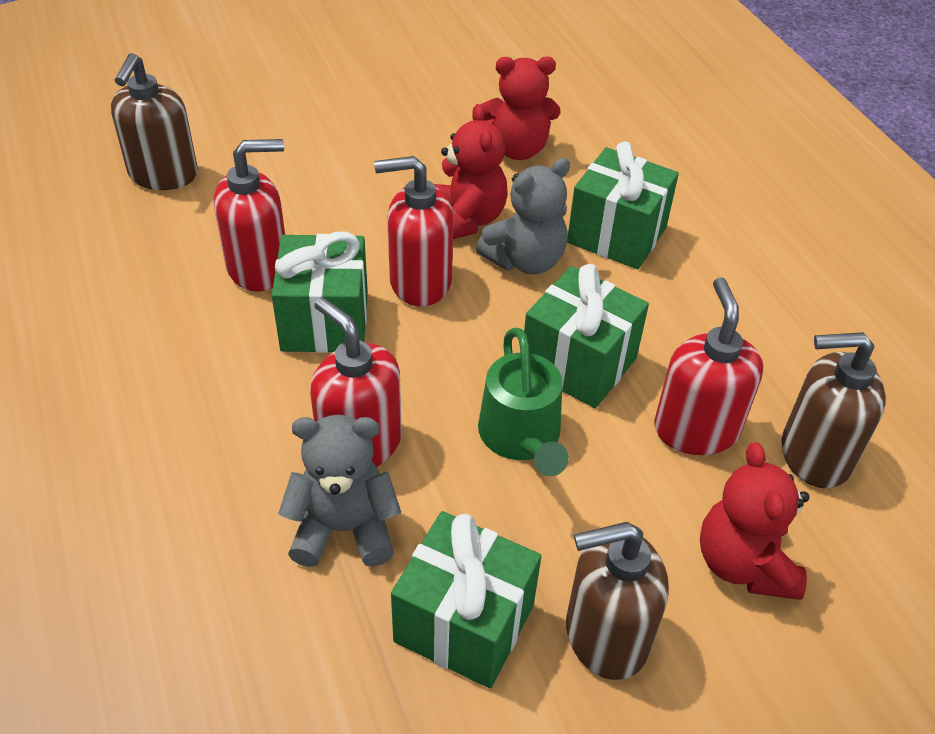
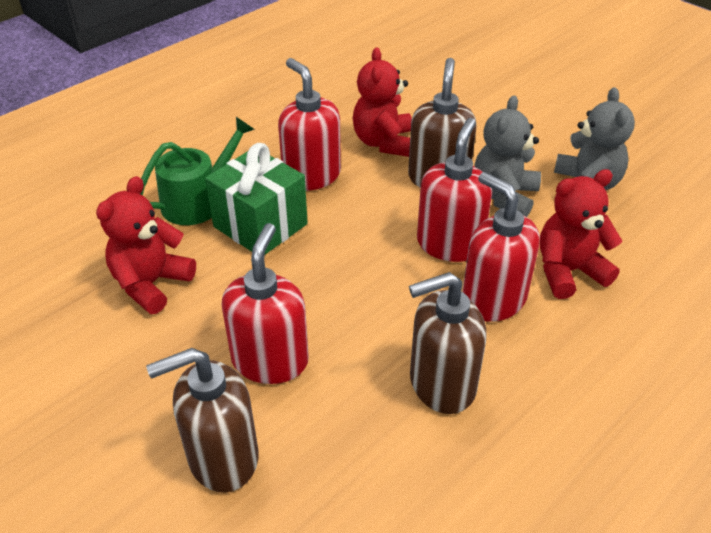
green gift: [272,232,368,353] [391,511,541,688] [524,264,649,408] [567,141,679,269] = 4 -> [205,143,308,255] = 1

